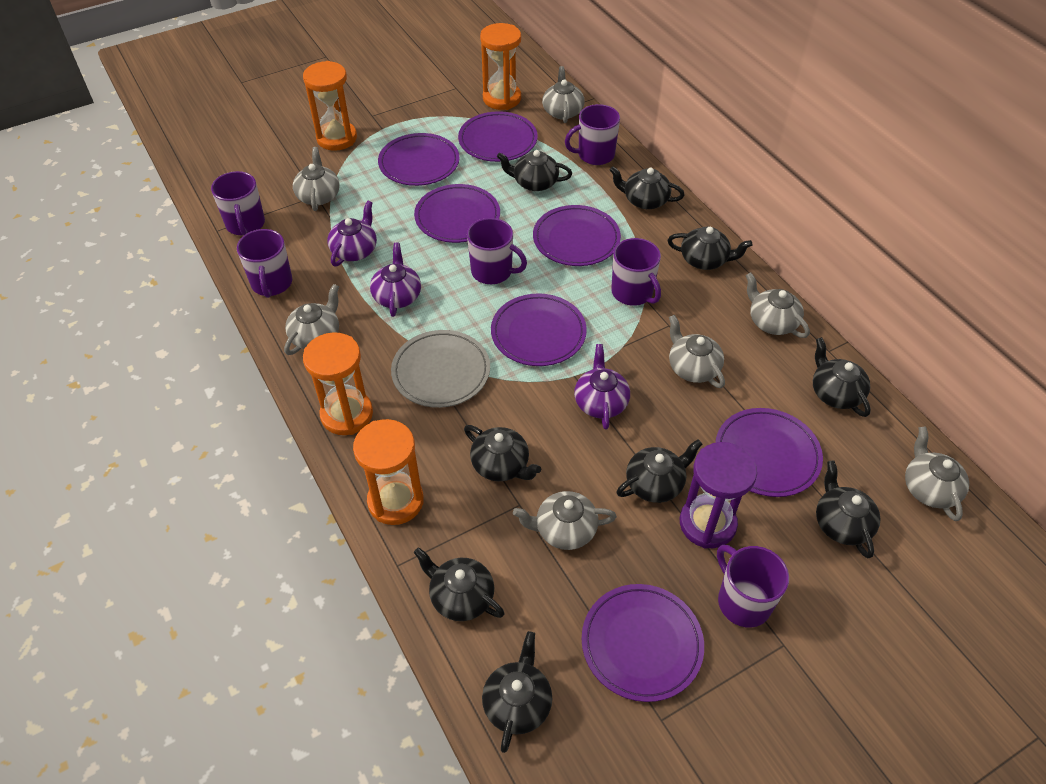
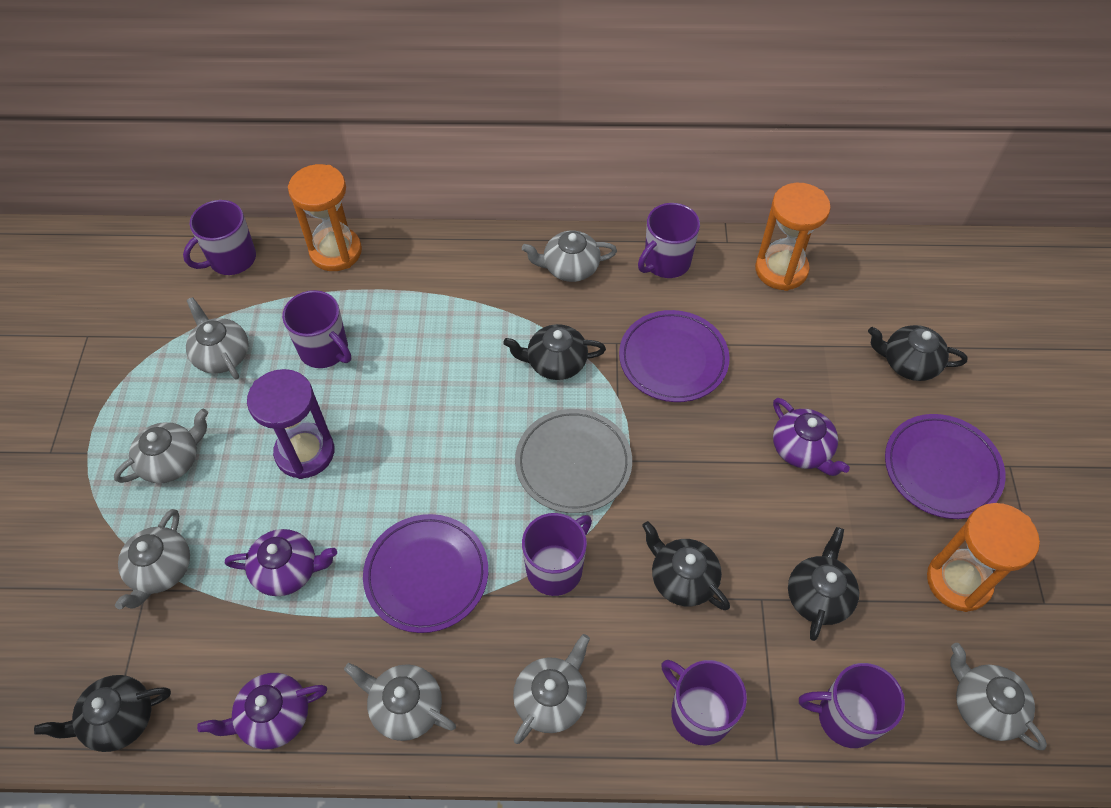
black teapot: [414,547,505,621] [464,425,541,481] [482,631,552,753] [497,150,572,191] [609,166,685,209] [617,439,702,503] [667,226,753,270] [813,337,871,417] [816,460,881,558] = 9 -> [34,675,171,752] [503,324,606,380] [642,521,730,610] [788,527,859,641] [868,325,967,381] = 5
orange hourglass: [303,61,357,151] [303,332,373,435] [353,419,424,525] [480,23,521,110] = 4 -> [288,164,362,271] [755,183,831,291] [927,503,1040,612] = 3
purple plate: [378,133,460,186] [414,184,500,243] [458,111,538,162] [491,293,587,366] [533,205,621,266] [582,584,704,702] [715,408,823,497] = 7 -> [363,514,488,633] [619,310,730,402] [885,414,1006,519] = 3

